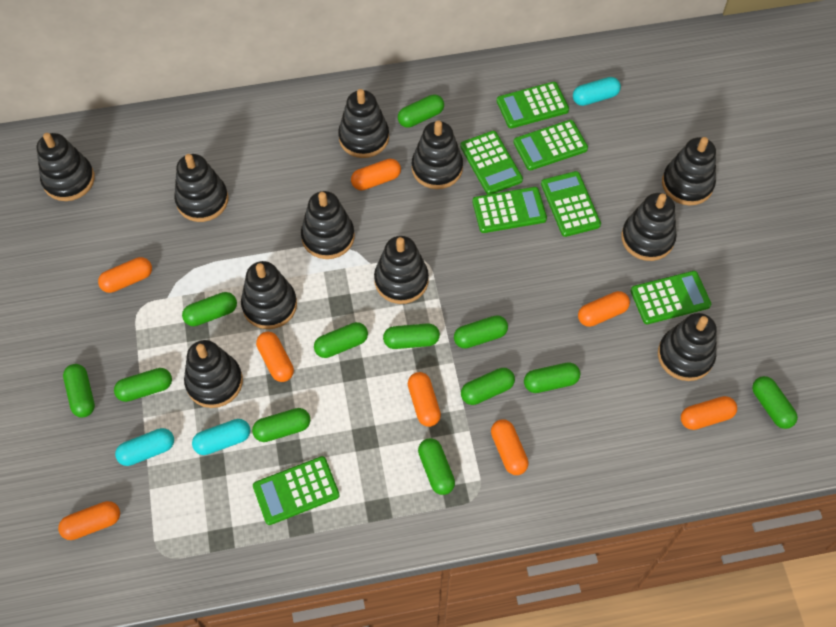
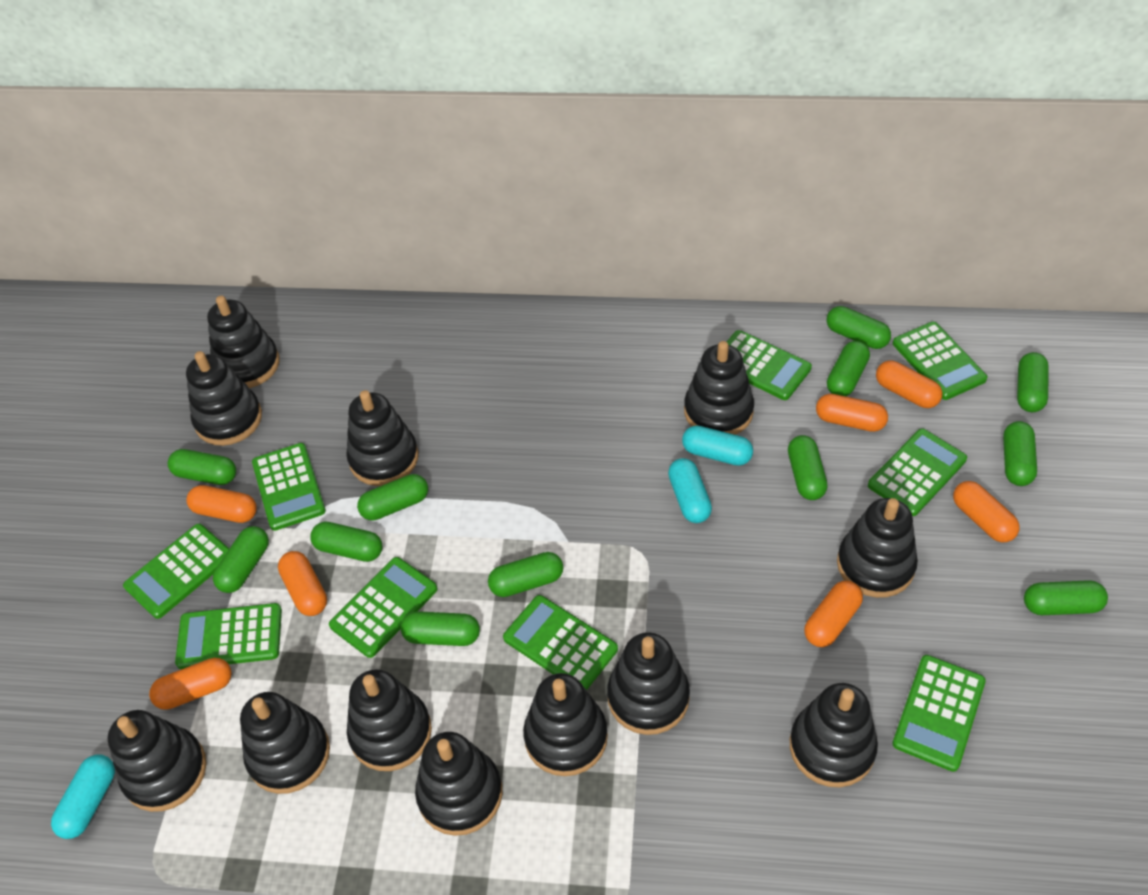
black stacking toy: [37,133,95,201] [174,154,228,222] [184,340,243,408] [241,261,297,329] [301,191,355,259] [338,89,389,158] [374,236,429,304] [412,121,463,189] [621,193,677,261] [658,313,717,381] [662,137,716,206] = 11 -> [108,710,206,812] [186,351,262,446] [207,296,279,388] [240,692,330,794] [346,390,418,486] [347,669,432,771] [415,732,503,836] [523,673,608,776] [607,632,690,735] [684,341,754,435] [790,683,878,787] [837,498,918,598] = 12
green calculator: [253,456,340,525] [460,131,523,194] [472,187,547,233] [497,82,569,128] [513,120,588,171] [541,171,601,237] [631,271,711,324] = 7 -> [123,524,229,619] [175,603,282,669] [252,443,326,531] [329,557,438,658] [503,595,618,690] [727,330,812,400] [868,428,967,516] [892,655,986,772] [893,322,988,400] = 9
orange capsule: [58,501,120,540] [98,257,152,293] [256,332,294,382] [351,159,401,190] [408,372,441,427] [491,419,529,475] [578,291,630,327] [681,396,737,430] = 8 -> [149,658,232,710] [186,485,257,523] [278,551,327,616] [804,581,863,647] [816,394,888,432] [876,361,942,408] [953,481,1020,542] = 7

